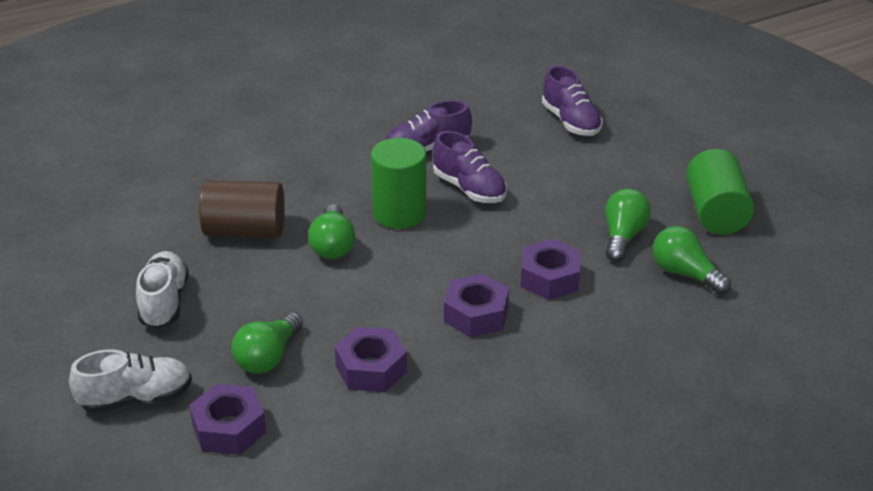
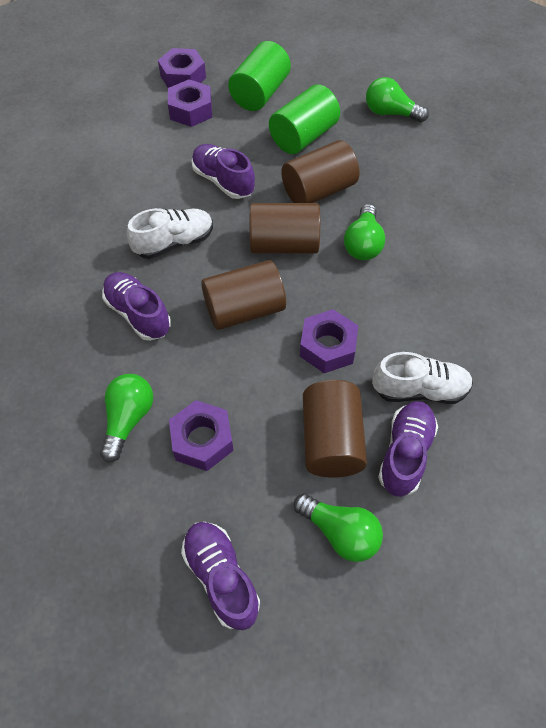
brown cylinder: [199,181,285,237] = 1 -> [201,260,286,330] [250,203,320,253] [281,140,359,203] [303,380,367,478] = 4
purple shoe: [386,100,472,151] [433,131,507,203] [542,65,603,136] = 3 -> [102,272,171,341] [181,522,260,630] [192,144,255,199] [378,401,438,497] = 4

